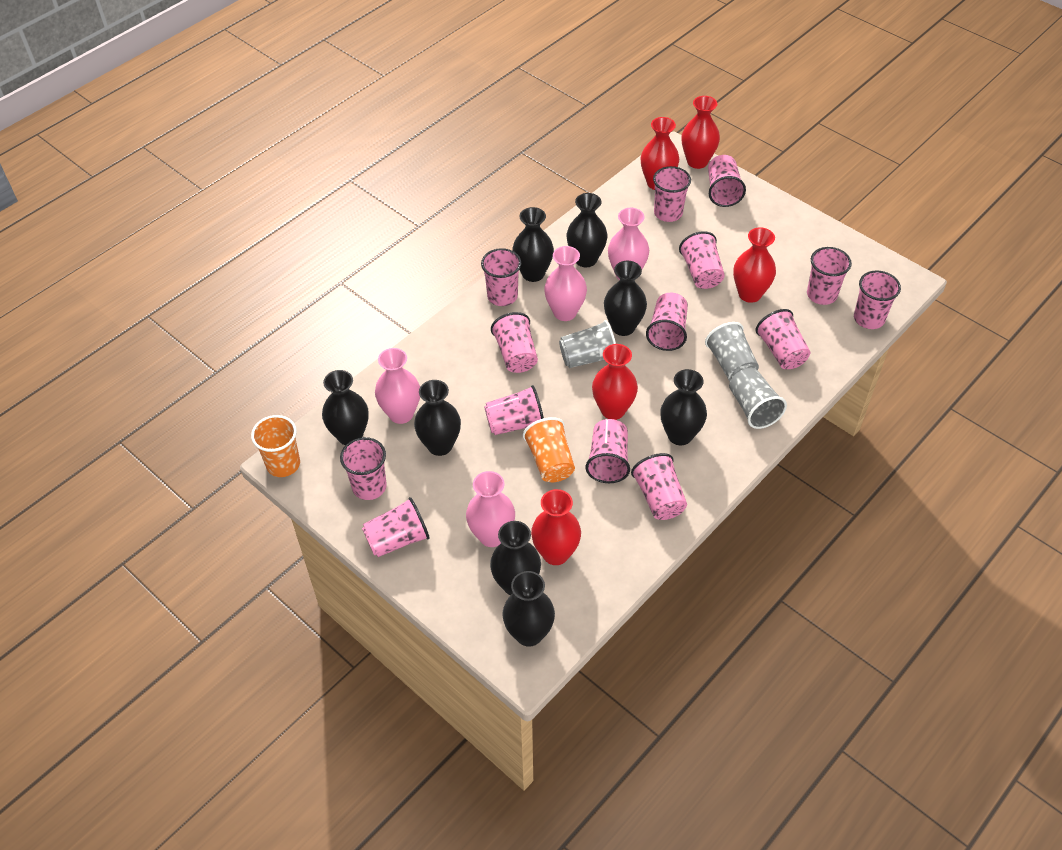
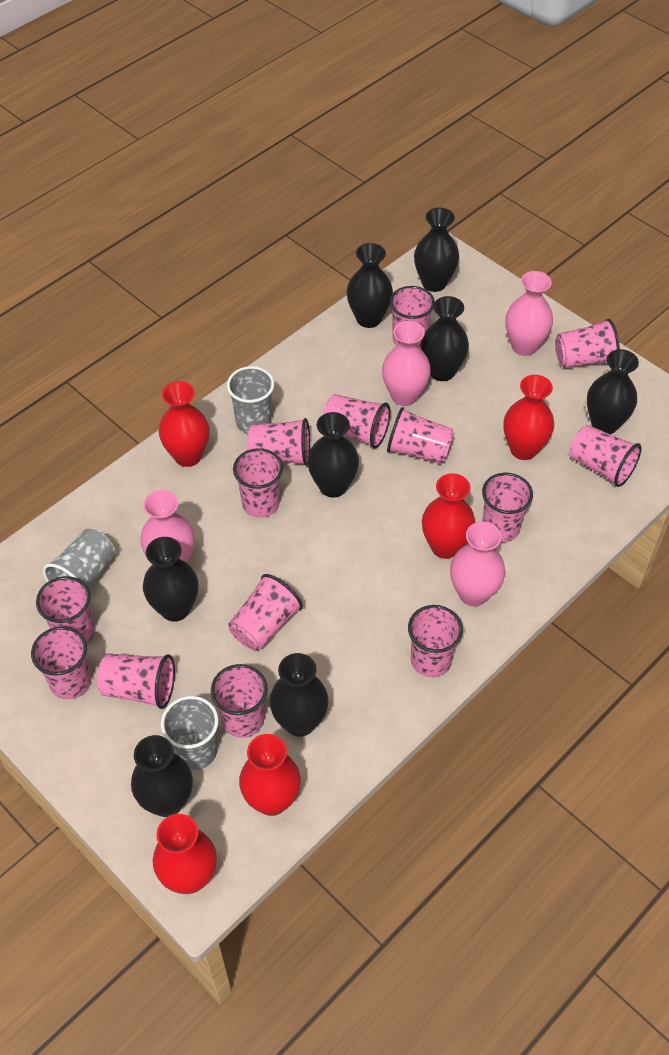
orange cup: [251,415,300,477] [523,417,575,482] = 2 -> none = 0

